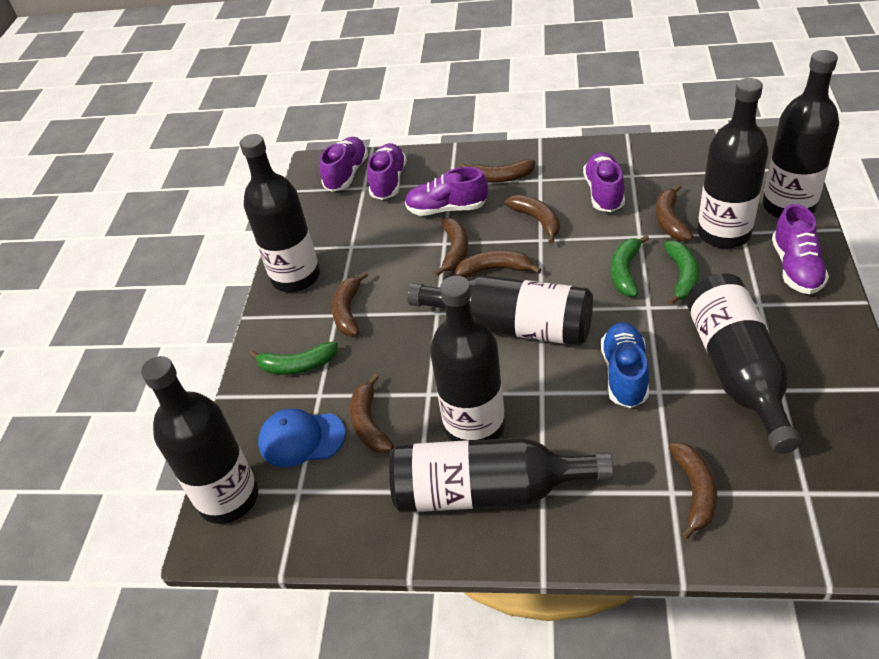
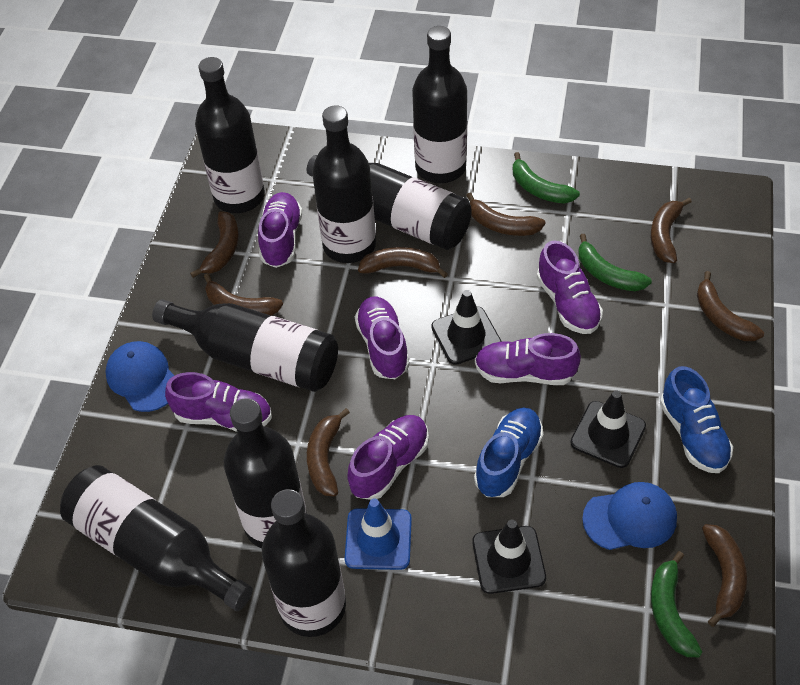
black traffic cone: none = 0 -> [431,290,502,365] [472,520,546,594] [570,390,646,468] = 3
blue cap: [258,409,346,467] = 1 -> [105,341,174,412] [582,482,677,550] = 2
blue shoe: [601,322,649,408] = 1 -> [474,407,543,497] [660,366,733,473] = 2
blue traffic cone: none = 0 -> [345,498,412,570] = 1
purple shoe: [320,137,368,192] [367,143,407,200] [405,167,488,216] [583,152,625,212] [772,204,829,294] = 5 -> [165,372,272,432] [258,192,302,268] [347,415,429,500] [355,296,410,379] [475,333,581,385] [537,240,603,334] = 6

